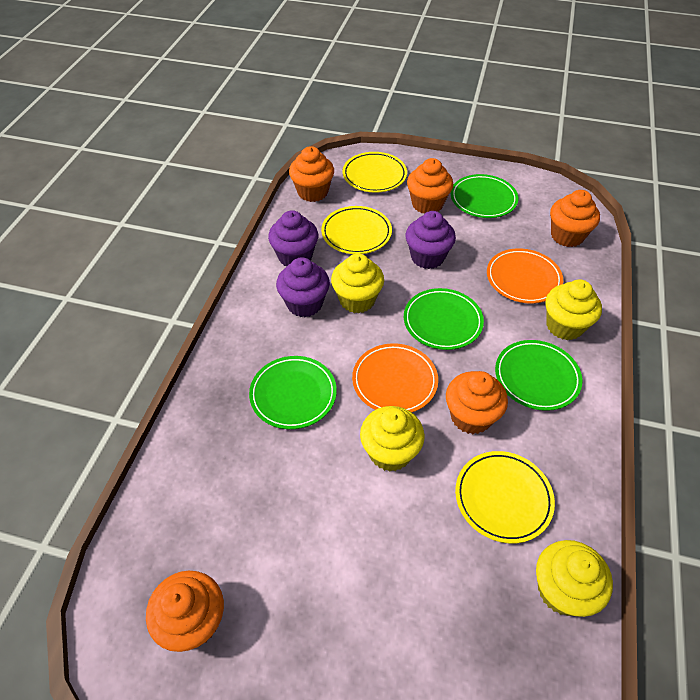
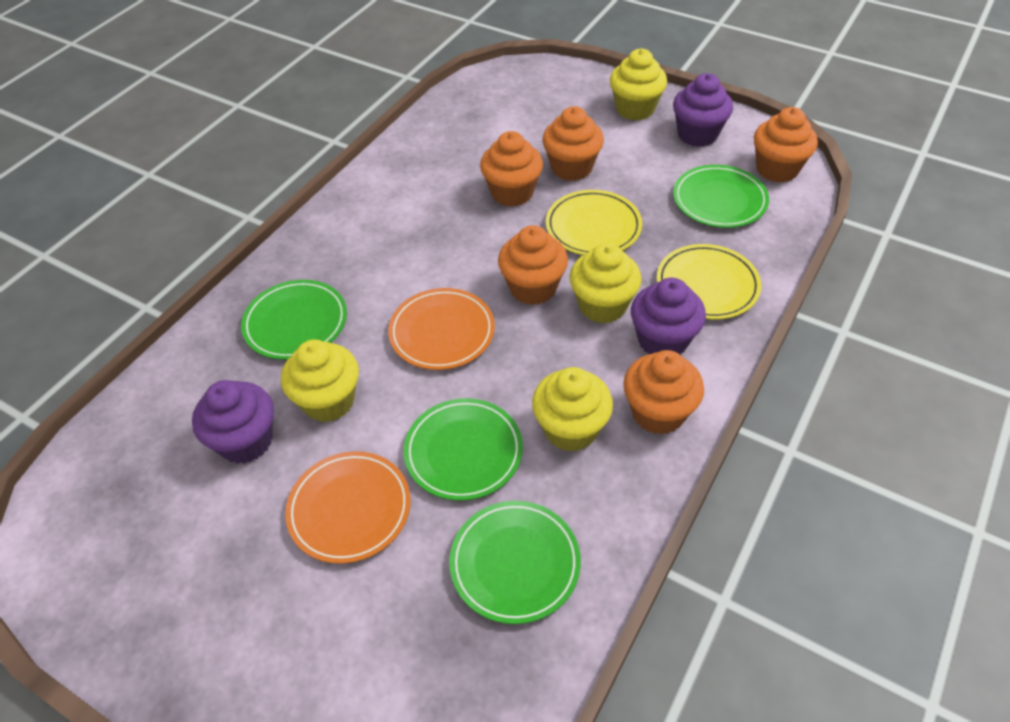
yellow plate: [321,206,392,254] [342,152,407,193] [455,451,555,543] = 3 -> [546,190,642,255] [657,244,761,320] = 2

